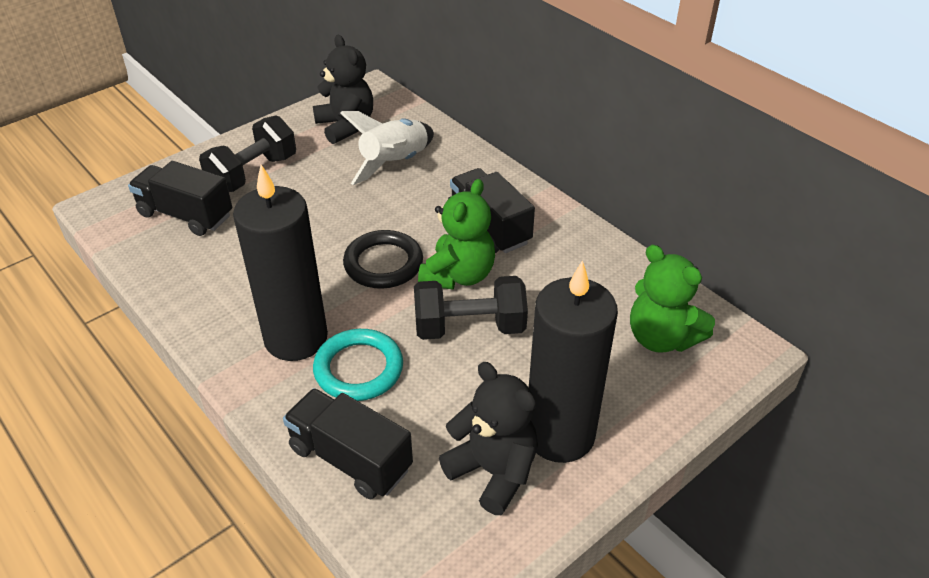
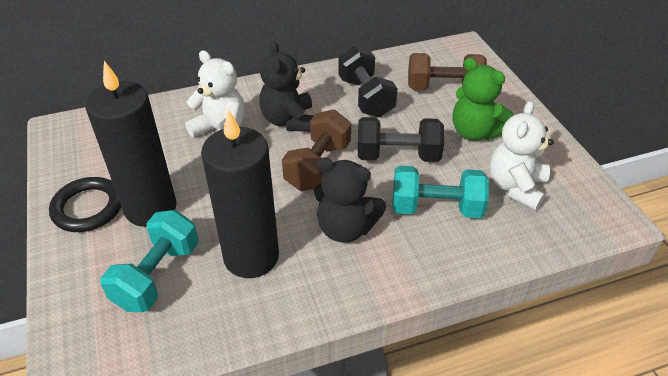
black truck: [128,161,232,236] [283,388,413,499] [450,168,535,253] = 3 -> none = 0
brown dumbbell: none = 0 -> [282,109,351,191] [408,53,487,90] = 2
green teddy bear: [418,179,495,290] [630,245,715,352] = 2 -> [452,58,514,141] = 1
turquoise dumbbell: none = 0 -> [100,210,199,312] [393,166,489,218] = 2
turquoise ring: [313,329,403,401] = 1 -> none = 0
white rocket: [340,111,434,185] = 1 -> none = 0
white teddy bear: none = 0 -> [185,50,245,137] [489,101,554,210] = 2

